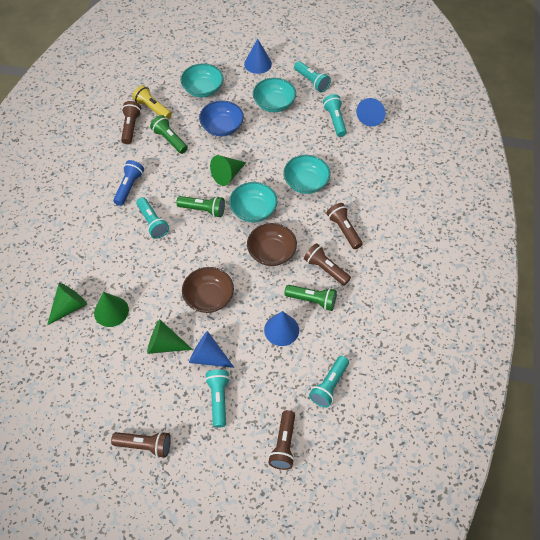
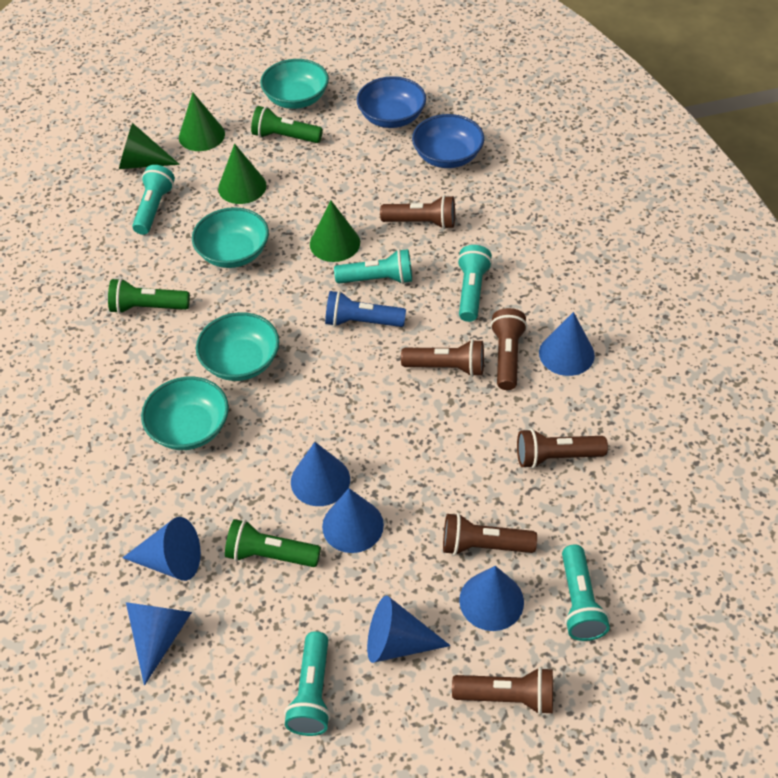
blue bowl: [199,101,244,136] = 1 -> [357,76,426,128] [412,114,484,168] = 2
blue cone: [189,331,235,368] [244,39,272,74] [264,311,299,346] [356,98,385,127] = 4 -> [122,517,201,581] [126,602,192,685] [291,442,350,506] [322,488,384,553] [367,596,451,663] [459,566,524,631] [539,312,595,376] = 7
brown bowl: [182,267,234,313] [247,223,297,266] = 2 -> none = 0
brown flashlight: [111,431,171,458] [121,101,142,144] [268,410,295,470] [304,243,351,286] [326,203,363,249] = 5 -> [380,195,455,229] [401,339,484,377] [443,513,537,555] [452,667,553,715] [490,308,527,390] [517,429,608,469] = 6
yellow flashlight: [132,85,172,119] = 1 -> none = 0

